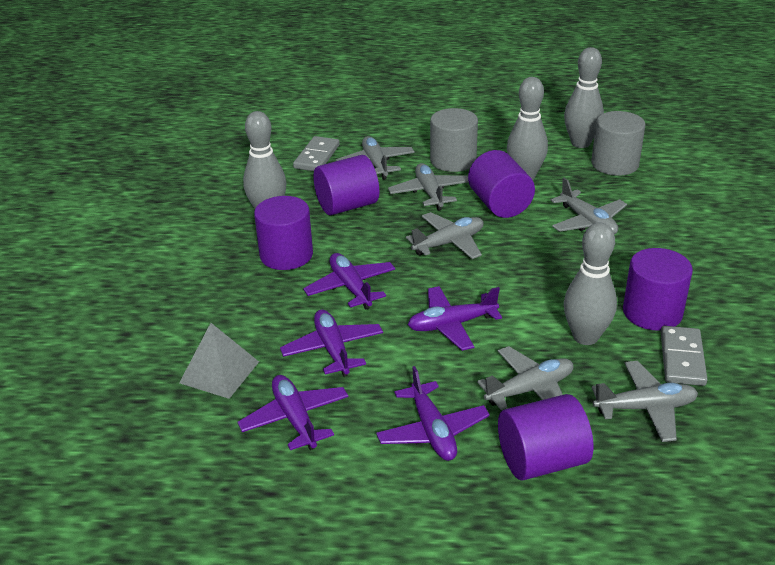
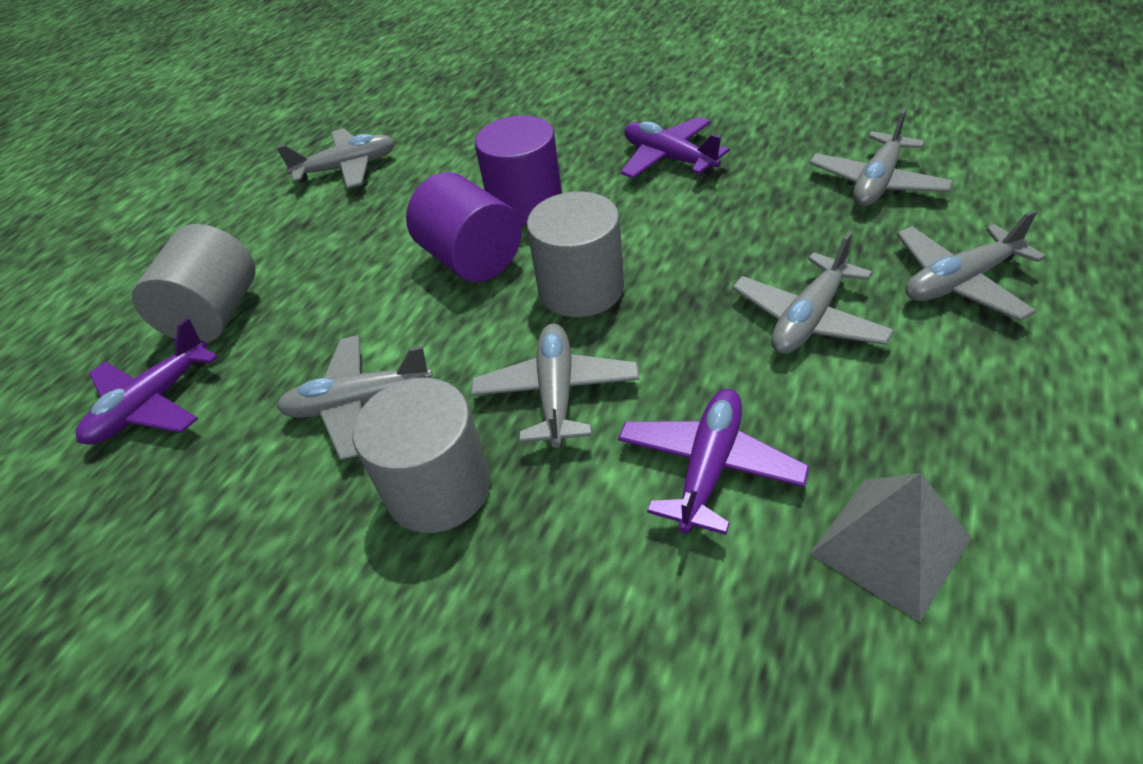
grey bowling pin: [243,111,286,209] [507,77,548,180] [564,47,604,148] [564,222,617,345] = 4 -> none = 0
grey cylinder: [430,108,478,172] [591,111,646,176] = 2 -> [132,224,255,343] [352,378,491,533] [526,191,624,317] = 3
grey domino: [293,136,340,171] [661,326,708,386] = 2 -> none = 0
purple cylinder: [254,196,313,270] [314,155,379,215] [468,150,535,218] [498,394,593,481] [623,248,693,331] = 5 -> [406,172,521,282] [475,115,562,225] = 2
purple plane: [238,375,349,450] [280,309,383,377] [303,253,395,310] [376,366,490,461] [408,286,502,351] = 5 -> [76,318,218,445] [618,389,809,535] [621,117,730,179] = 3

